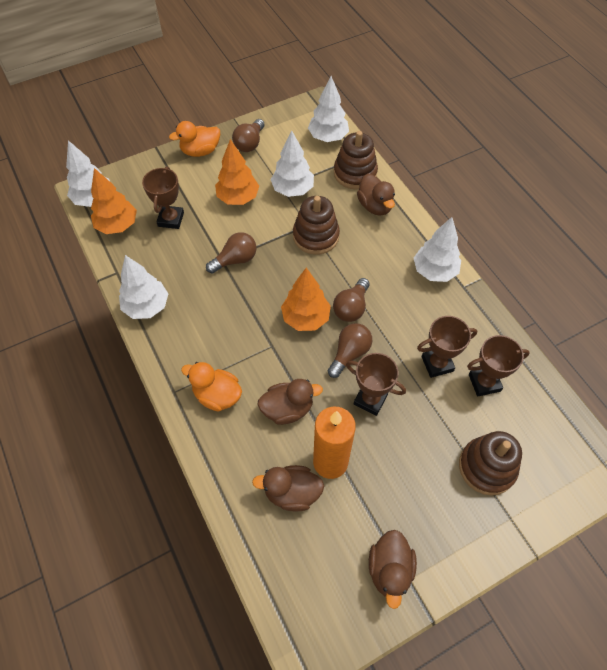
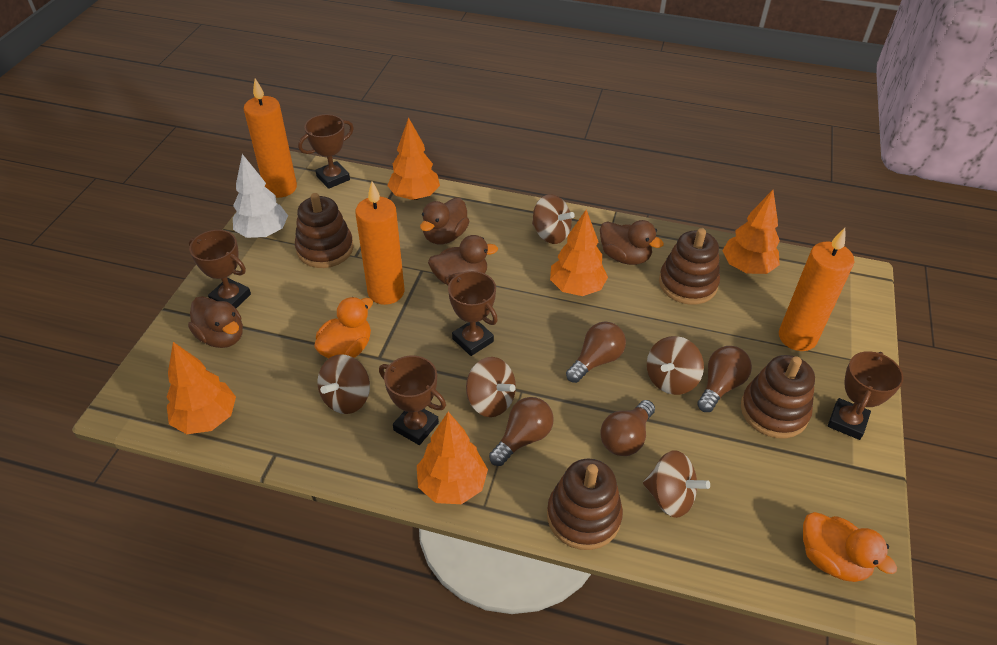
brown spinning top: none = 0 -> [318,354,370,414] [466,357,516,417] [532,194,575,244] [643,450,710,518] [647,336,704,395] = 5
brown stacking toy: [293,196,340,255] [334,131,378,189] [459,431,522,496] = 3 -> [295,193,354,268] [547,458,623,550] [659,228,720,305] [741,355,815,438] = 4
brown trophy: [142,167,184,229] [346,353,406,416] [417,316,477,378] [467,335,530,397] = 4 -> [189,230,251,308] [298,114,354,189] [379,355,446,445] [448,271,498,356] [828,351,904,440] = 5
orange candle: [313,407,356,479] = 1 -> [244,79,297,198] [355,181,404,305] [779,228,854,351] = 3
orange tree: [91,168,137,234] [215,139,259,205] [281,268,331,331] = 3 -> [167,342,236,434] [387,117,440,200] [417,412,488,504] [550,209,608,296] [722,190,780,274] = 5
white tree: [66,140,110,207] [119,255,168,319] [270,130,314,197] [308,76,349,142] [414,217,461,282] = 5 -> [233,154,288,238] = 1

